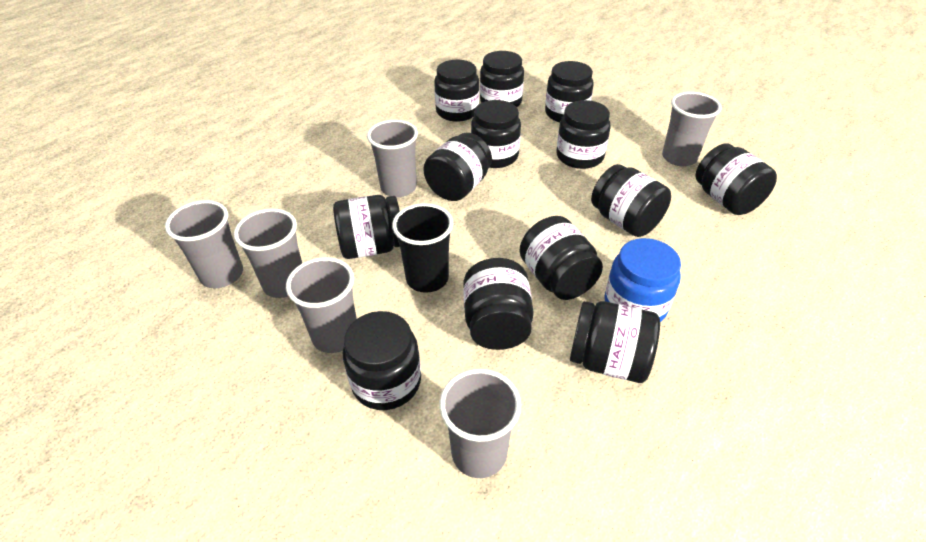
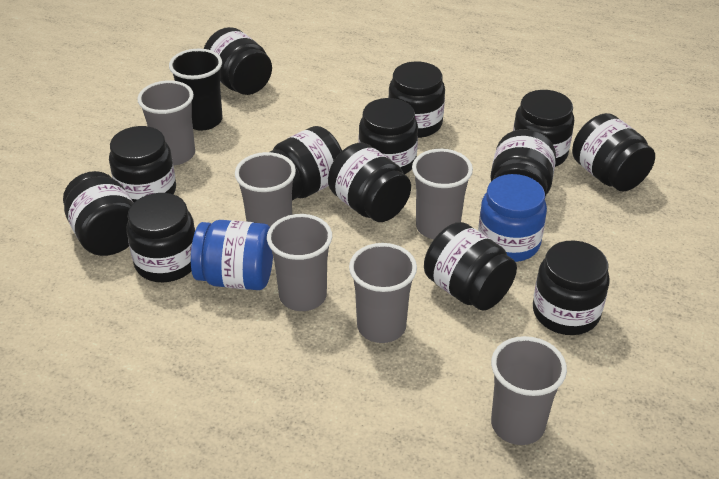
blue jar: [604,238,681,322] = 1 -> [191,220,273,290] [478,174,547,262] = 2

